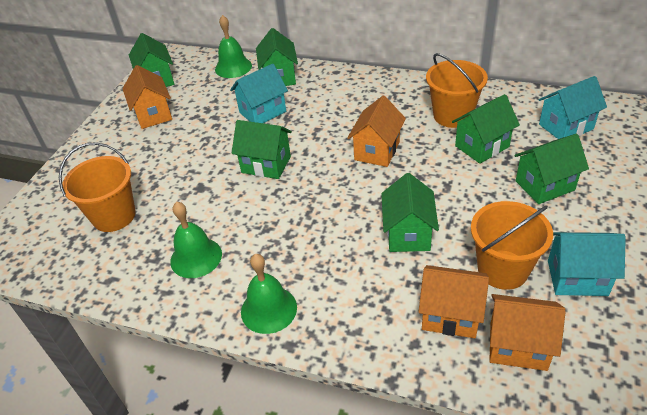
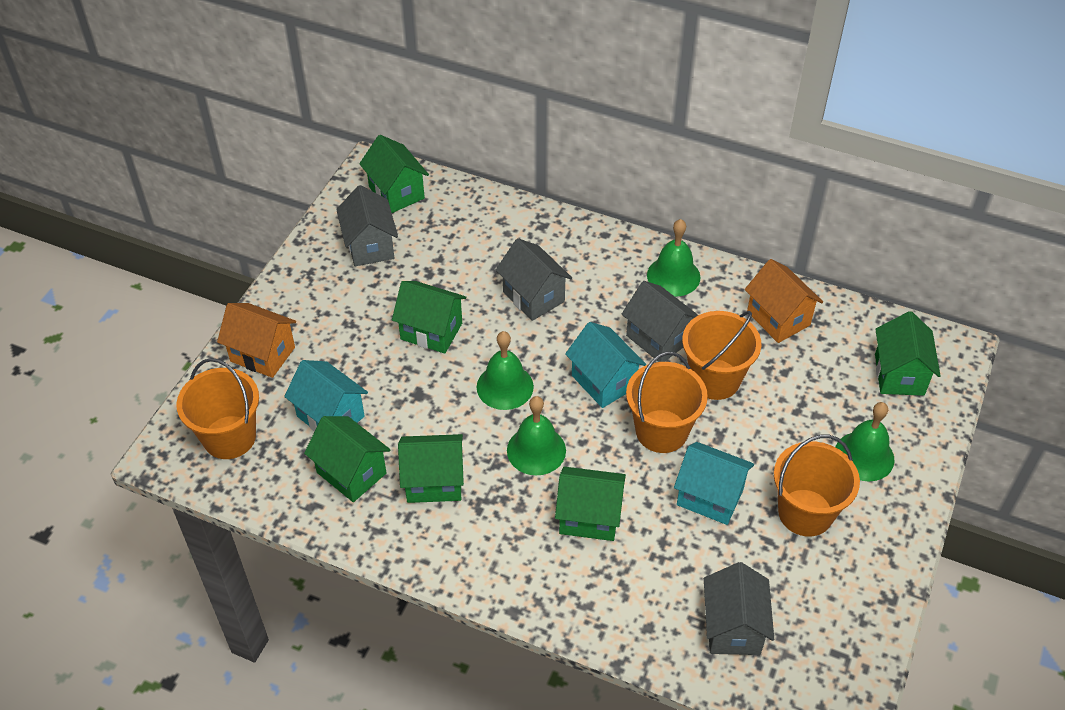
green bell: [170,202,222,278] [215,15,252,78] [241,254,297,334] = 3 -> [476,331,534,410] [507,396,566,475] [647,219,700,297] [835,402,895,482] = 4
grey house: none = 0 -> [336,185,398,266] [496,238,572,321] [621,281,698,362] [704,562,774,655] = 4
orange bucket: [59,142,135,232] [426,53,488,128] [471,201,553,290] = 3 -> [177,358,259,459] [626,352,708,453] [682,311,761,400] [774,435,860,537] = 4
orange house: [122,65,172,129] [347,96,406,167] [419,265,489,338] [489,294,566,371] = 4 -> [217,303,296,378] [745,259,823,343] = 2

